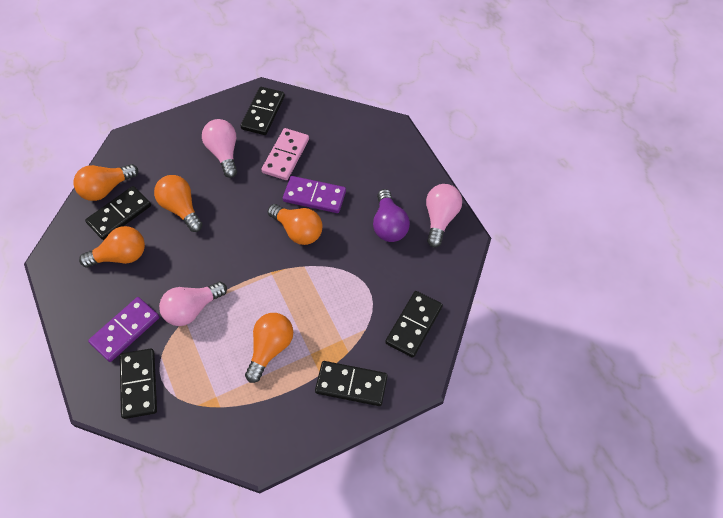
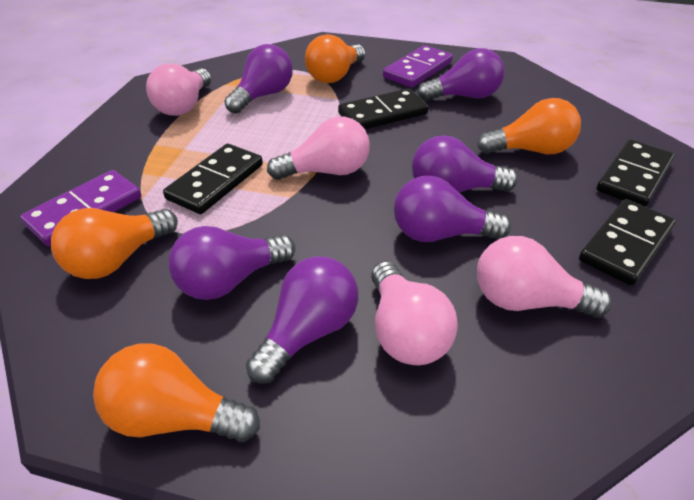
black domino: [85,186,151,240] [120,349,157,419] [241,87,285,135] [315,361,388,406] [385,291,443,358] = 5 -> [163,144,263,214] [338,88,429,129] [579,199,676,286] [597,139,675,207] = 4
orange light bulb: [74,164,138,201] [79,226,145,267] [154,175,203,232] [245,313,293,383] [268,204,323,245] = 5 -> [51,208,178,279] [93,344,260,442] [305,34,365,83] [477,98,581,154] = 4
pink domino: [261,128,309,180] = 1 -> none = 0
pink light bulb: [159,282,227,326] [202,119,237,178] [426,184,462,247] = 3 -> [146,63,211,116] [267,117,370,180] [371,261,458,365] [477,236,612,318] = 4
purple light bulb: [373,189,410,242] = 1 -> [168,226,295,300] [224,44,293,114] [246,256,358,384] [394,175,511,242] [412,135,518,193] [417,48,504,101] = 6

